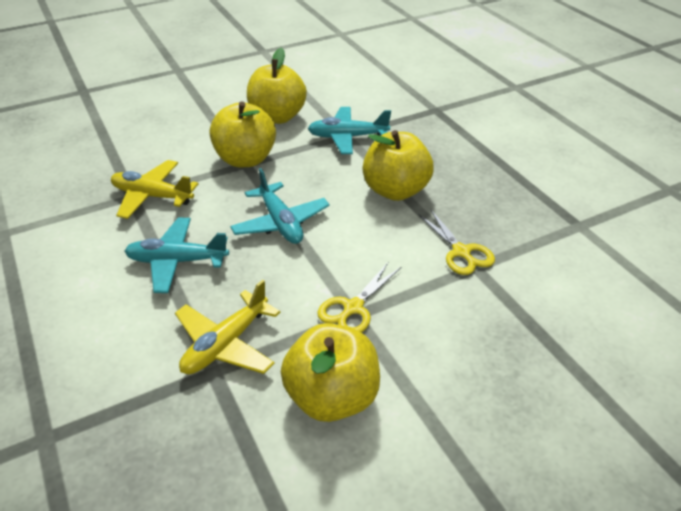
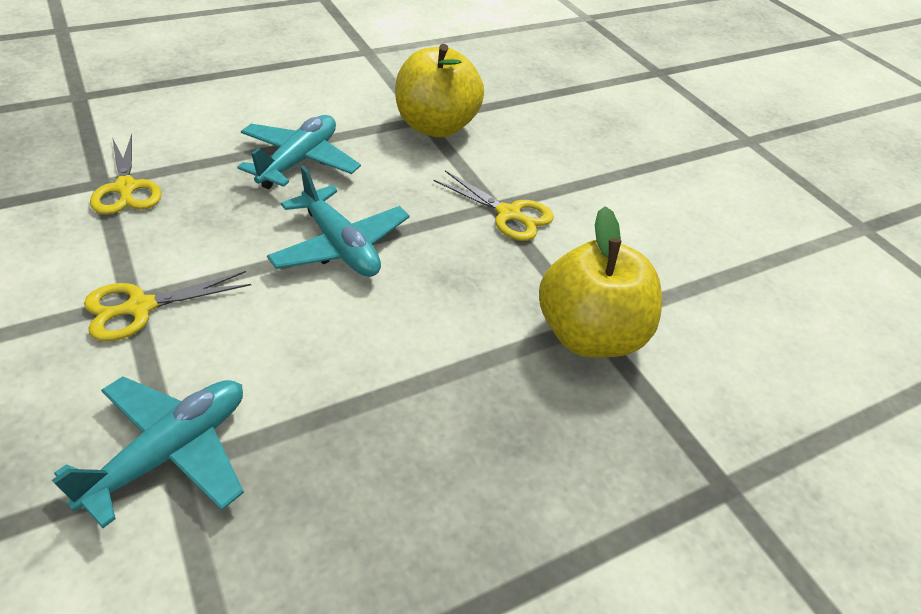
yellow apple: [209,101,276,167] [247,48,307,124] [281,323,380,422] [363,130,434,201] = 4 -> [395,44,484,137] [539,206,662,358] = 2
yellow plane: [111,160,198,219] [175,280,280,374] = 2 -> none = 0
yellow scissors: [317,262,401,333] [418,209,495,275] = 2 -> [84,271,251,341] [90,134,161,215] [433,170,554,241] = 3

